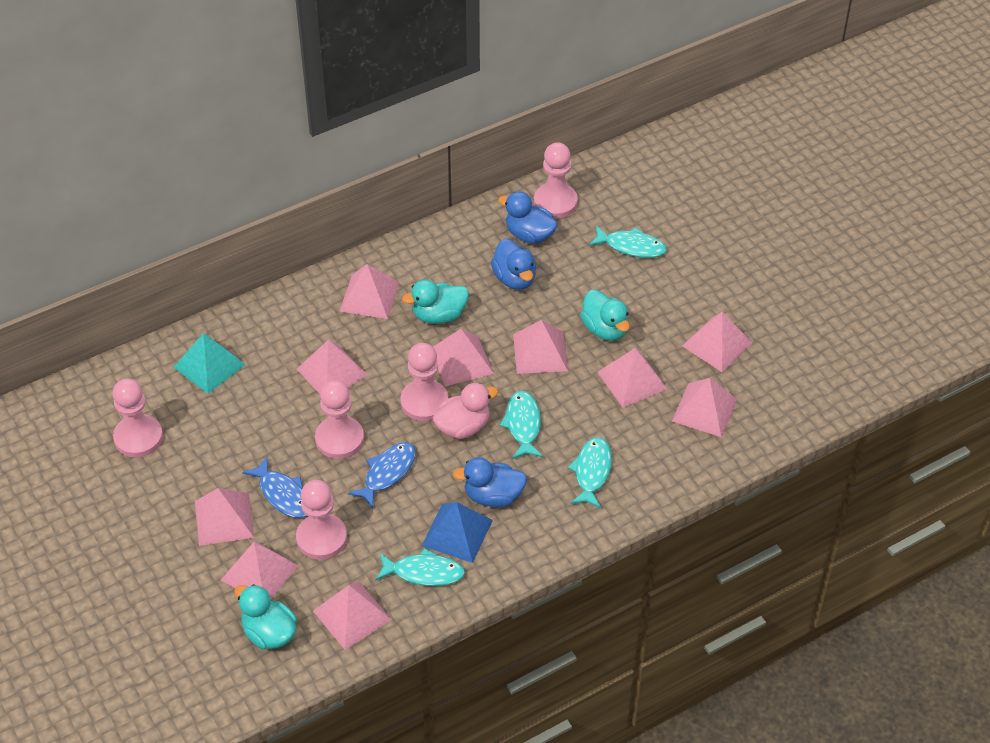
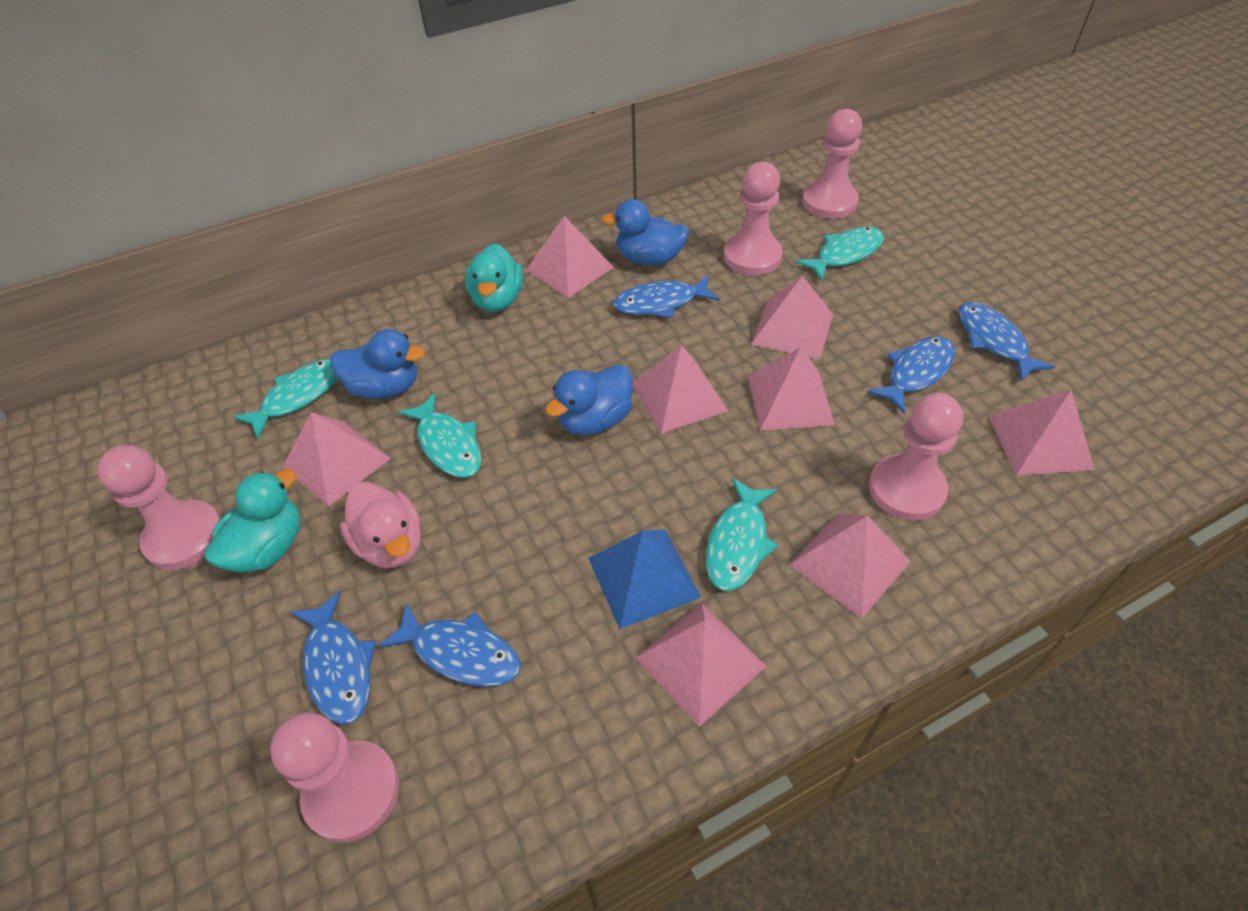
blue fish: [242,456,307,518] [348,442,416,509] = 2 -> [291,591,376,725] [378,602,521,687] [613,275,720,318] [867,336,955,414] [958,302,1055,381] = 5
pink pyramid: [195,488,254,546] [221,541,299,599] [296,339,367,394] [313,582,392,650] [340,264,400,319] [433,329,494,386] [513,320,568,374] [597,348,667,408] [672,378,737,437] [682,312,752,372] = 10 -> [282,412,390,507] [526,216,614,298] [633,345,728,434] [635,603,766,727] [748,347,835,431] [751,276,833,360] [789,513,911,618] [988,390,1095,476] = 8
turquoise duck: [234,584,297,649] [402,279,469,324] [580,290,630,341] = 3 -> [205,469,301,572] [465,243,523,312] = 2
turquoise pyramid: [173,333,246,394] = 1 -> none = 0

